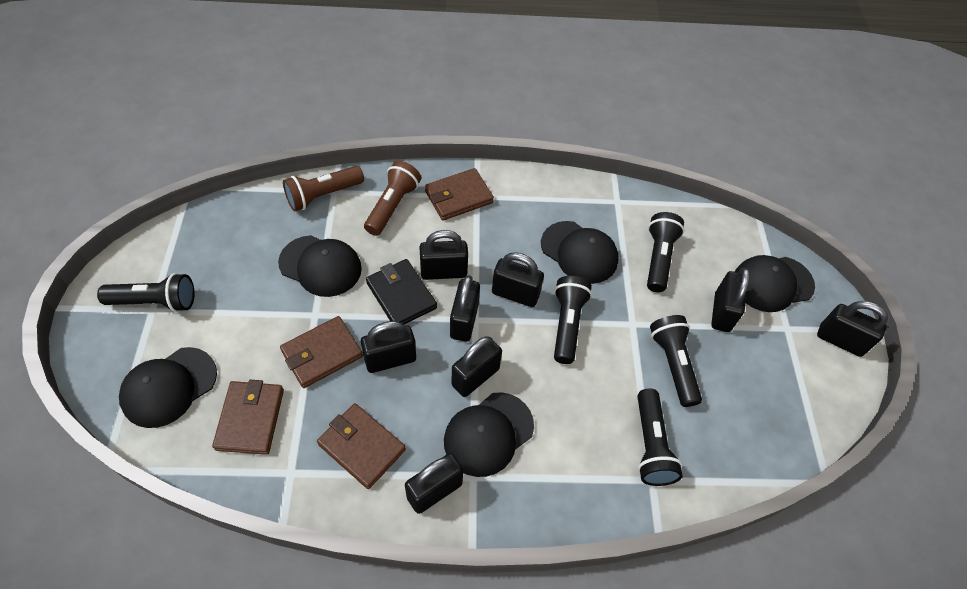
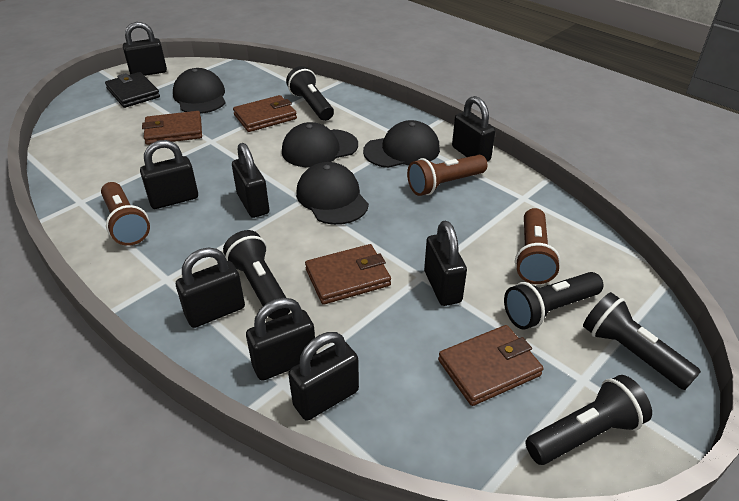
black cap: [119,347,217,428] [278,235,362,297] [444,392,534,477] [541,221,618,284] [734,255,815,312] = 5 -> [173,68,225,114] [282,122,358,167] [296,162,369,225] [363,120,440,168] = 4
brown flashlight: [283,166,364,211] [364,161,421,236] = 2 -> [101,182,150,246] [407,155,487,196] [515,208,560,284] = 3

